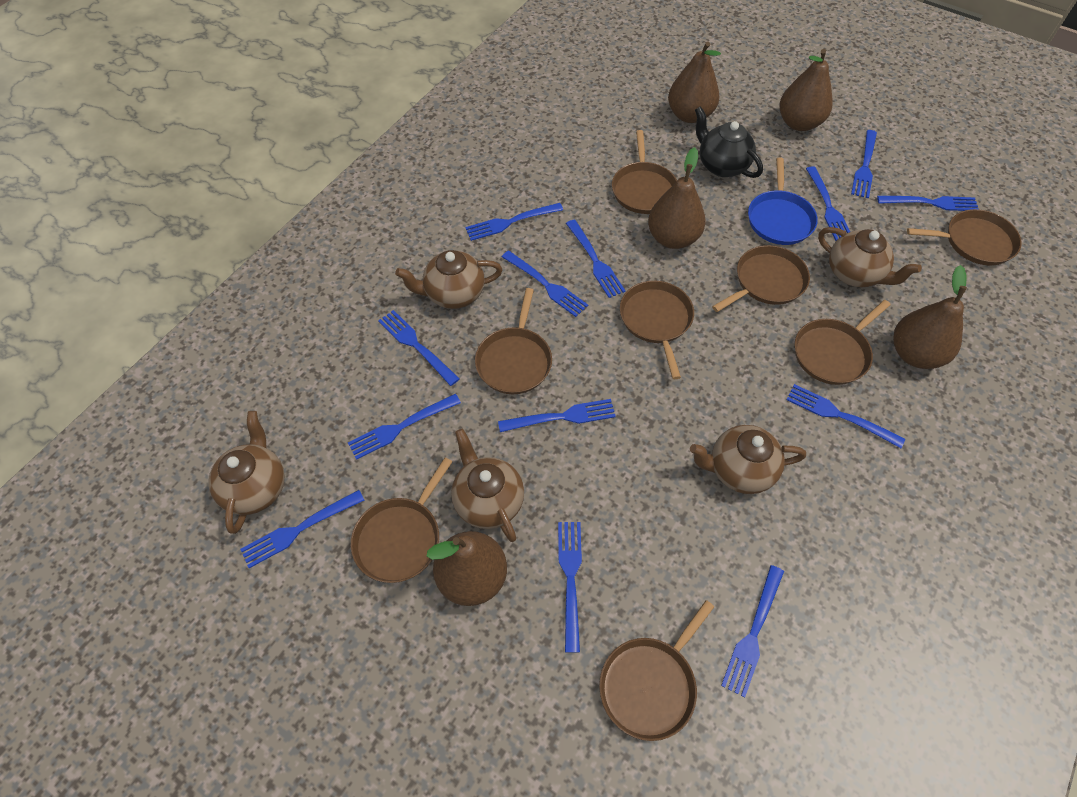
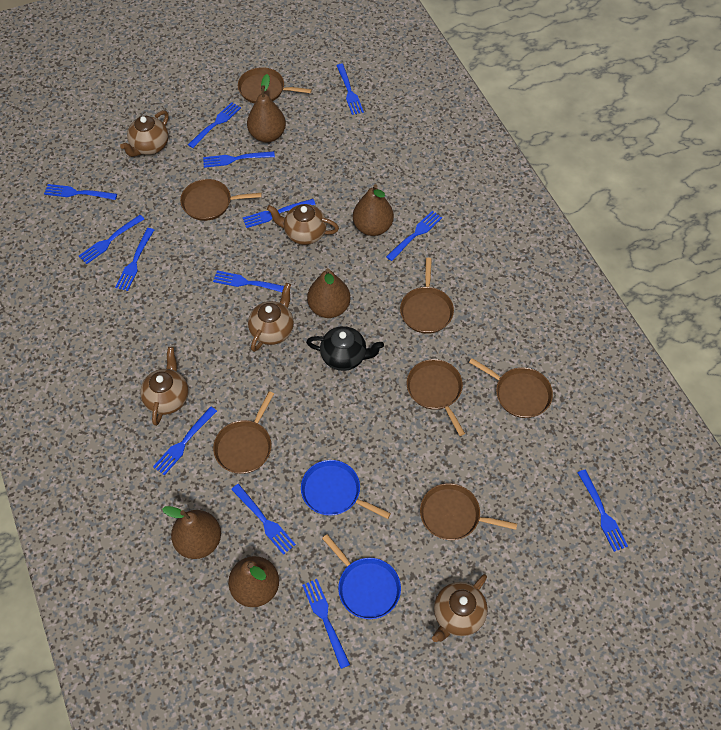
blue pan: [748,157,818,245] = 1 -> [301,460,391,519] [322,534,401,619] = 2
brown pan: [351,457,452,583] [475,288,552,394] [599,600,714,741] [612,130,677,214] [620,281,694,379] [712,245,810,312] [795,300,891,385] [907,209,1022,266] = 8 -> [180,179,262,221] [213,391,274,474] [238,67,312,103] [400,258,454,334] [407,359,465,436] [420,483,517,540] [469,358,553,418] = 7

